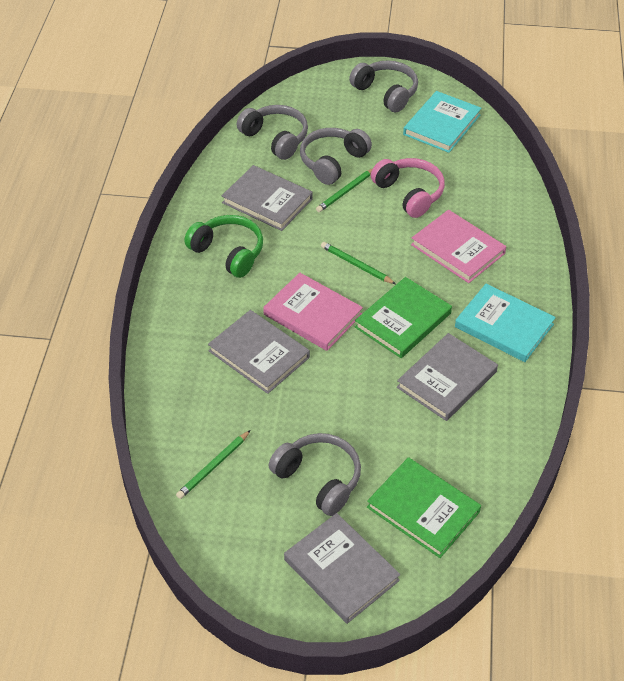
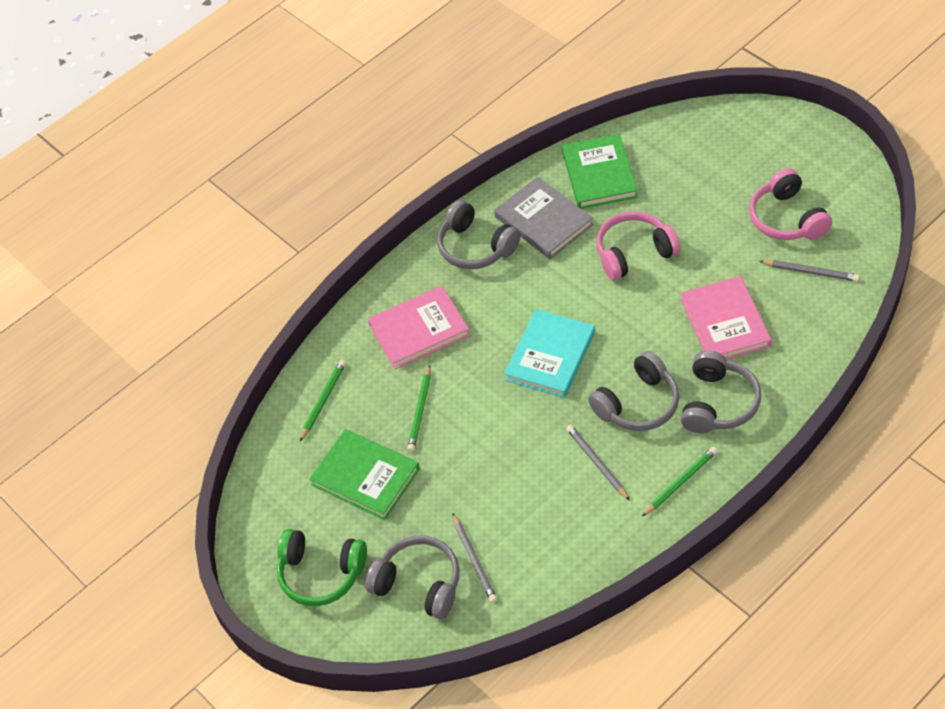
grey book: [208,310,310,394] [222,165,313,231] [284,513,400,624] [397,333,498,421] = 4 -> [494,177,593,259] = 1
grey pencil: none = 0 -> [453,514,497,603] [566,425,630,500] [759,260,859,282] = 3
pink headphones: [371,158,445,218] = 1 -> [596,211,681,280] [749,168,832,240] = 2
turquoise book: [403,91,481,153] [455,284,556,362] = 2 -> [504,309,595,398] = 1

